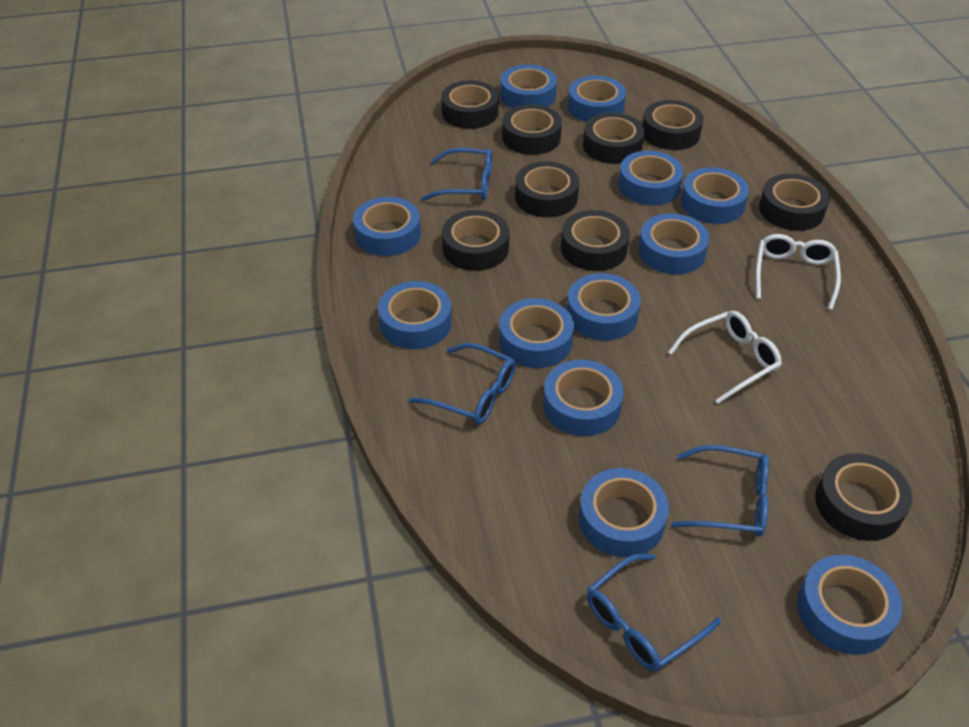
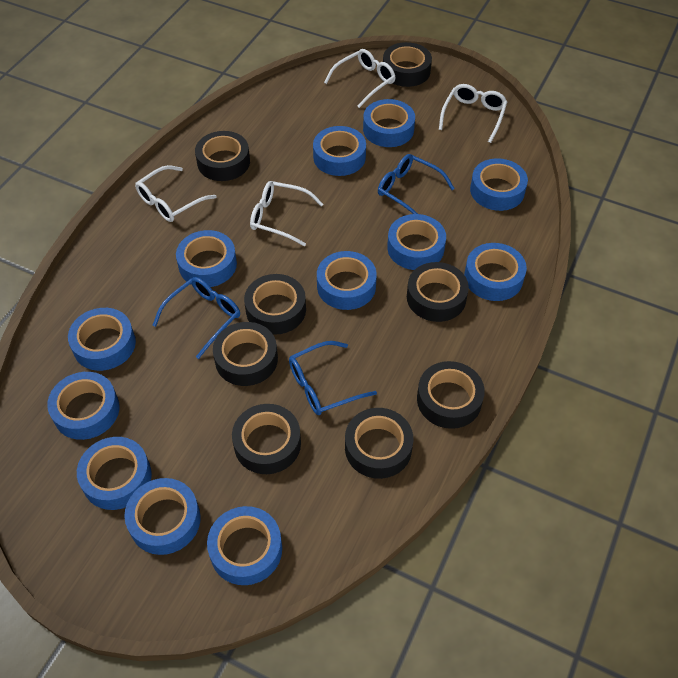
black tape: [441,80,499,129] [442,210,509,271] [502,104,562,155] [515,161,579,217] [561,210,630,271] [583,113,645,164] [642,100,704,150] [759,174,830,231] [815,453,912,541] = 9 -> [195,131,250,181] [213,322,278,386] [232,404,301,474] [244,274,306,335] [345,408,413,479] [383,42,432,87] [407,262,469,322] [417,361,485,429] = 8
blue glasses: [409,343,516,425] [421,148,492,201] [587,553,721,672] [671,445,769,537] = 4 -> [152,277,240,359] [289,341,377,415] [378,154,455,214] = 3
white glasses: [668,311,782,404] [756,234,841,310] = 2 -> [135,165,217,222] [250,181,323,246] [324,49,395,108] [439,84,507,143] = 4

